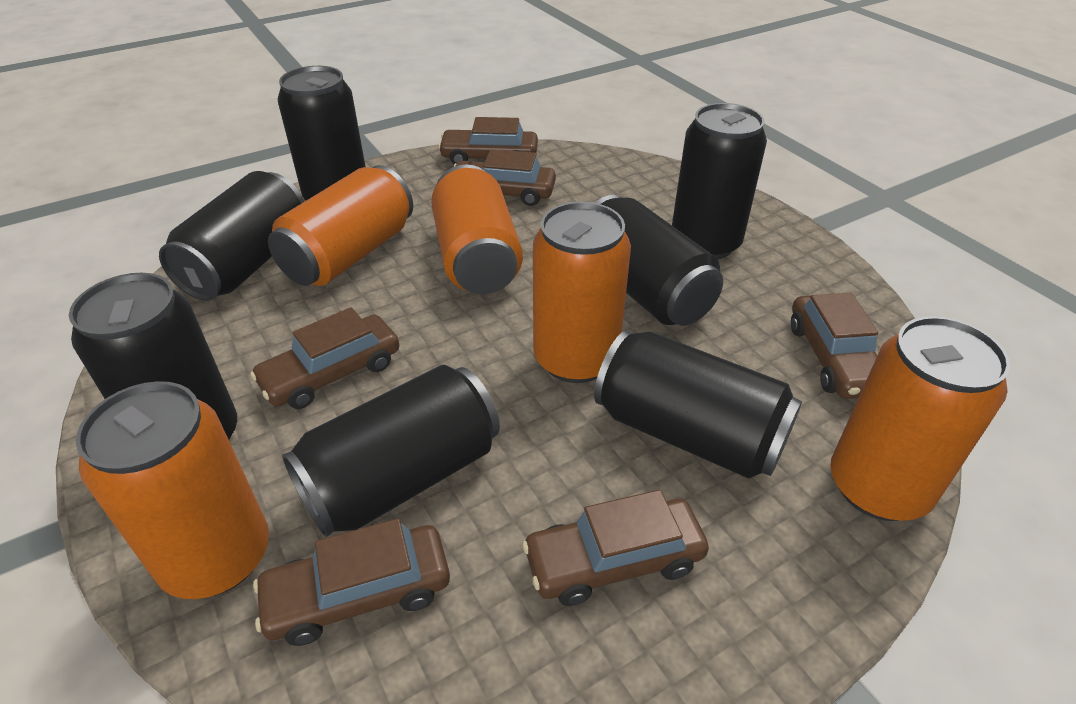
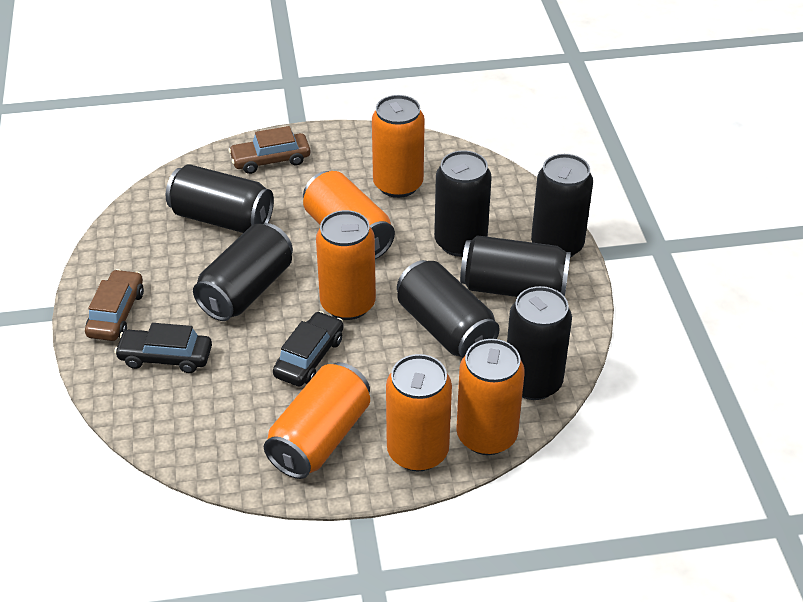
black car: none = 0 -> [114,323,212,373] [273,311,344,387] = 2
brown car: [250,307,399,409] [253,518,450,646] [438,117,538,164] [454,149,556,206] [522,490,709,606] [791,293,878,399] = 6 -> [85,269,144,341] [229,126,310,174] = 2
orange can: [76,381,269,599] [268,165,413,286] [431,164,523,294] [533,202,631,383] [830,316,1011,521] = 5 -> [264,362,370,479] [303,171,395,259] [316,210,376,320] [372,95,425,198] [386,354,452,471] [456,339,525,455] = 6

